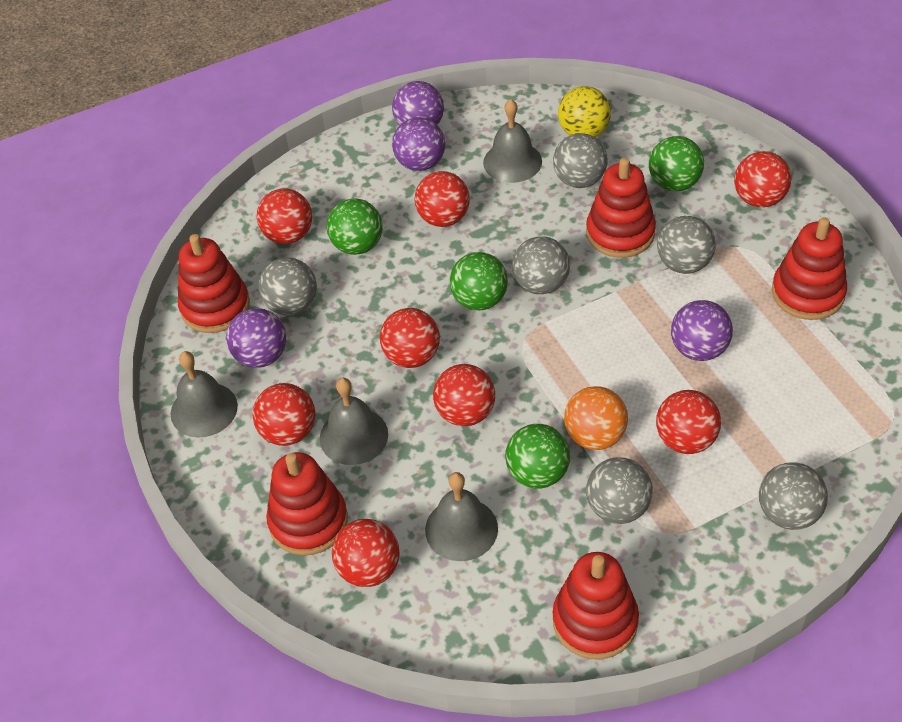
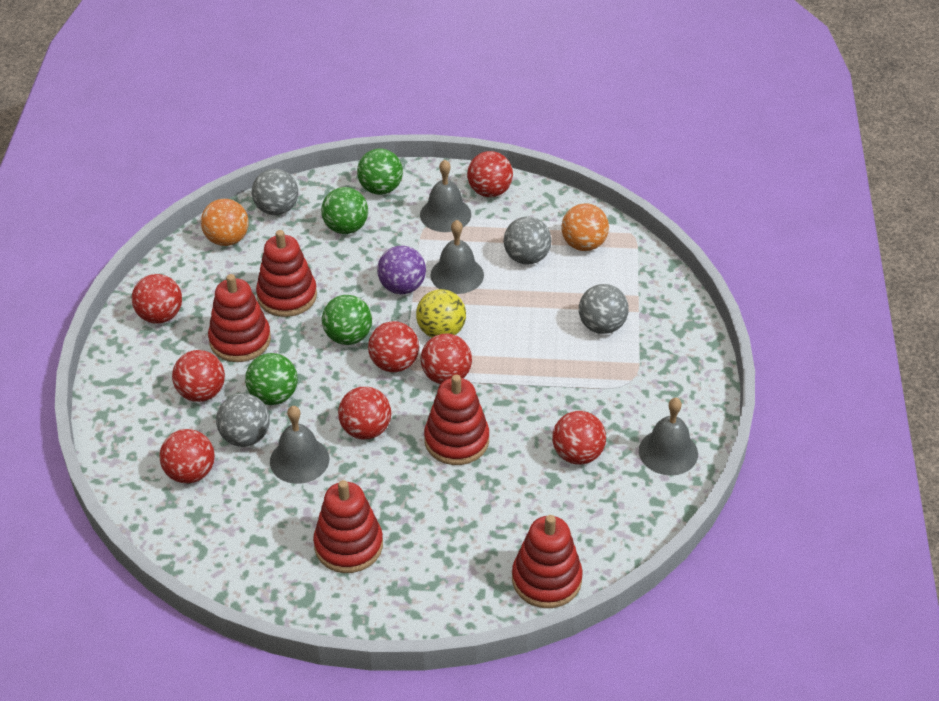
grey ball: [259,257,317,315] [512,236,570,294] [553,133,608,188] [586,457,653,524] [657,216,716,274] [759,462,828,530] = 6 -> [216,393,270,447] [252,169,298,215] [504,217,552,265] [579,284,629,334] = 4
orange ball: [564,386,628,450] = 1 -> [201,199,249,246] [561,203,609,251] = 2
purple ball: [226,308,286,368] [392,81,444,125] [392,117,445,171] [671,300,733,361] = 4 -> [377,246,426,294] = 1

